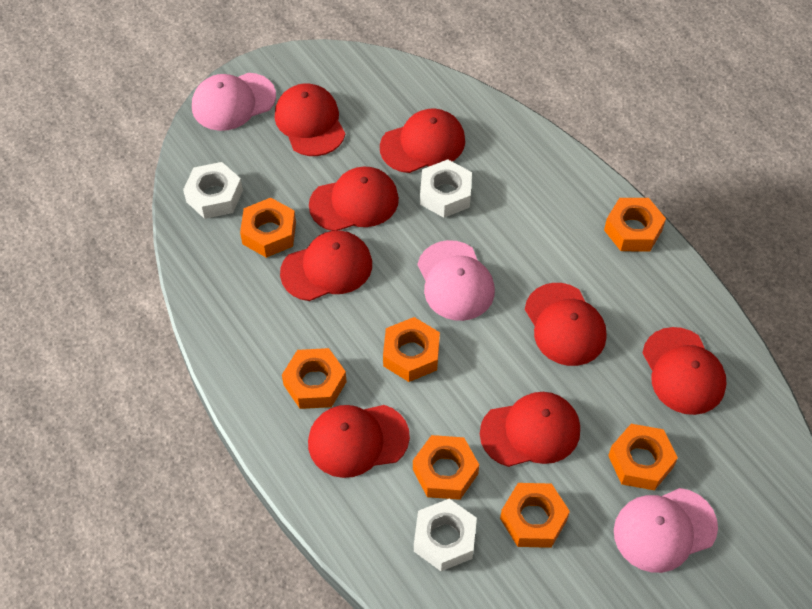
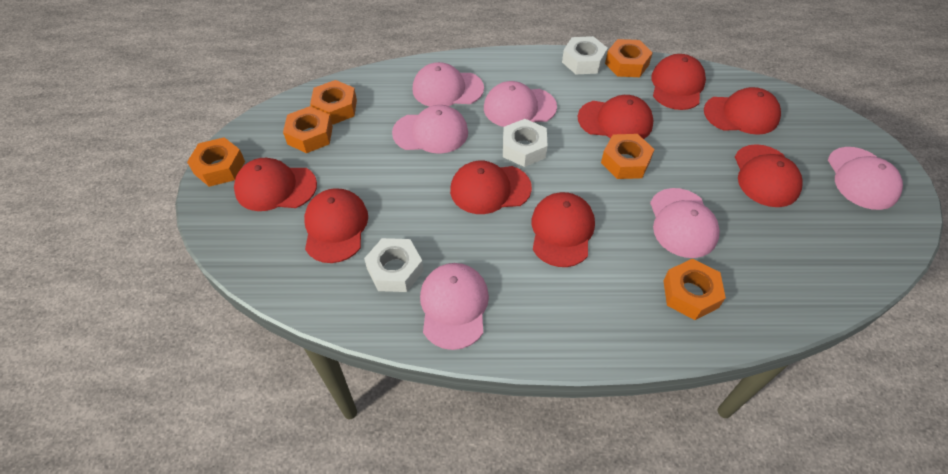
orange nut: [240,198,296,258] [282,348,347,409] [383,317,440,382] [413,435,479,500] [500,483,570,548] [604,198,666,251] [608,424,678,490] = 7 -> [187,137,245,187] [283,106,333,153] [310,80,357,125] [601,134,655,179] [605,39,653,77] [663,259,726,320] = 6
pink cap: [192,73,276,131] [418,240,495,321] [614,488,718,573] = 3 -> [392,105,468,154] [413,62,484,106] [420,263,489,350] [484,81,557,127] [650,188,720,258] [828,147,903,210] = 6

